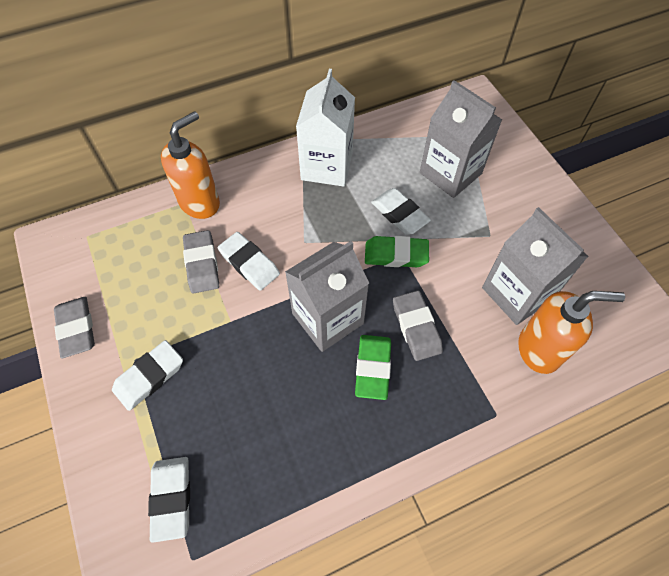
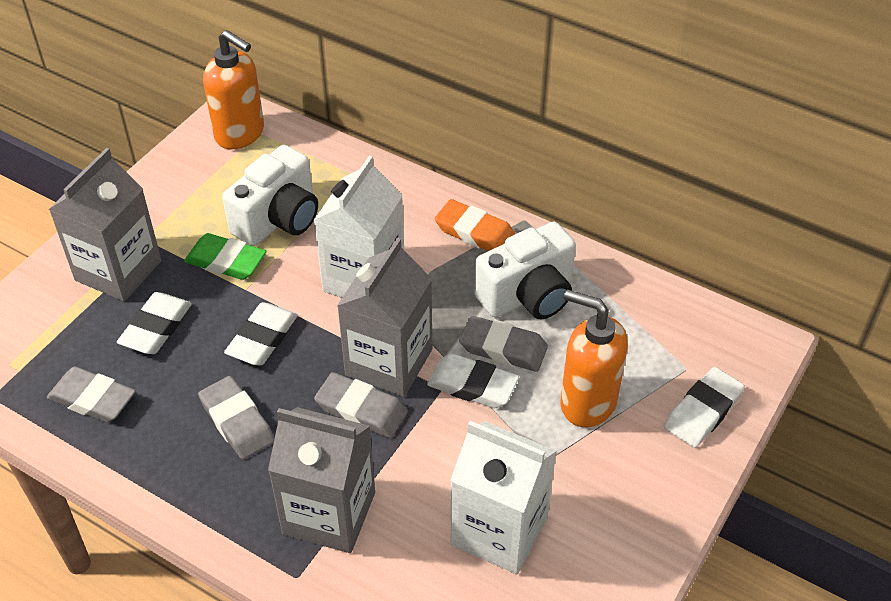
green eraser: [355,335,391,400] [365,236,429,267] = 2 -> [184,233,267,280] = 1
grey eraser: [54,297,95,358] [183,230,219,293] [393,290,443,361] = 3 -> [47,366,136,423] [198,376,275,460] [314,372,408,438] [459,315,548,372] = 4
orange eraser: none = 0 -> [435,199,515,251] = 1
white camera: none = 0 -> [222,145,318,246] [474,222,576,319] = 2
white carton: [296,69,355,187] = 1 -> [314,156,404,298] [450,421,556,574] = 2

